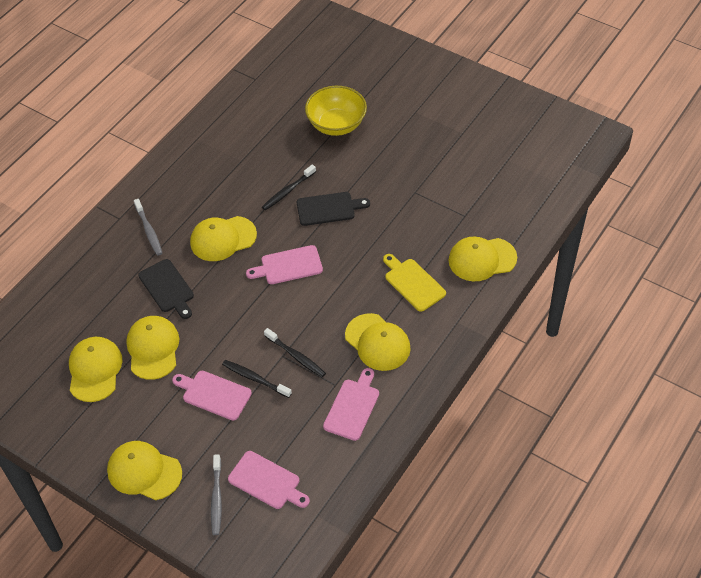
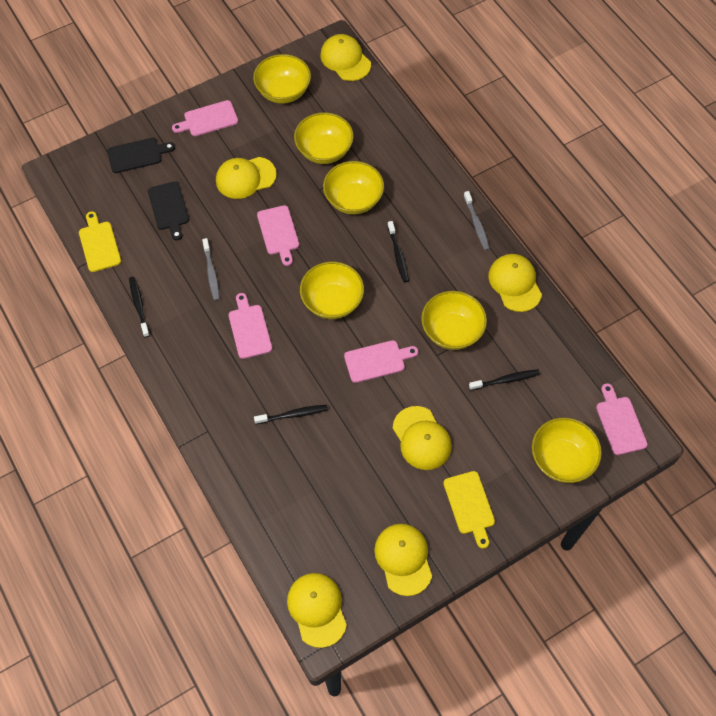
black toothbrush: [222,360,292,398] [262,165,316,211] [264,328,326,377] = 3 -> [129,277,150,337] [254,405,328,424] [387,221,409,282] [469,369,540,391] = 4
pink cutting board: [172,371,252,421] [228,451,310,509] [246,245,323,284] [323,368,379,441] = 4 -> [172,100,238,136] [228,293,272,359] [257,205,299,266] [344,340,418,383] [596,383,648,455] = 5
yellow bowl: [305,86,367,136] = 1 -> [253,54,311,104] [294,112,354,164] [300,262,364,319] [323,161,384,215] [421,291,487,350] [532,418,602,483] = 6
yellow cutting board: [383,254,446,312] = 1 -> [79,211,121,272] [443,471,495,549] = 2

